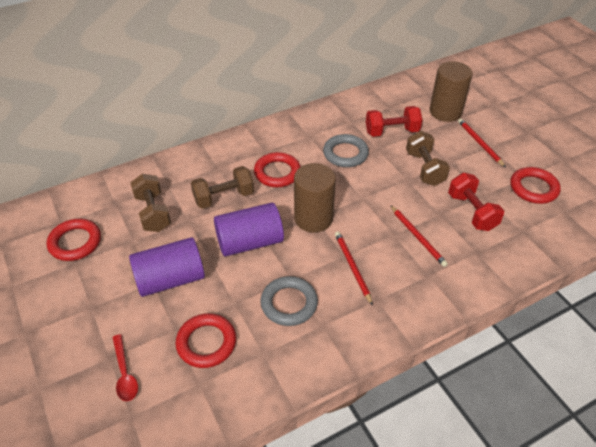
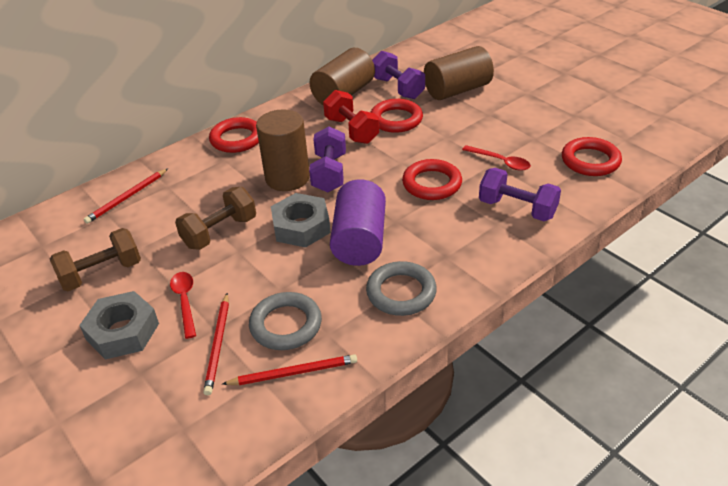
brown cylinder: [294,163,336,233] [430,61,473,122] = 2 -> [256,109,310,191] [309,48,375,106] [424,46,494,100] = 3
brown dumbbell: [130,174,171,232] [191,166,254,209] [406,131,450,186] = 3 -> [50,228,141,291] [175,187,256,250] = 2
grey nut: none = 0 -> [79,291,159,360] [271,193,331,248] = 2
purple cylinder: [129,237,205,297] [214,203,284,257] = 2 -> [330,179,386,266] = 1
purple dumbbell: none = 0 -> [309,126,346,192] [372,51,425,99] [479,168,561,221] = 3
red dumbbell: [366,106,423,137] [448,173,504,231] = 2 -> [323,90,379,144] = 1
red spoon: [112,334,138,401] = 1 -> [170,272,196,339] [462,145,531,171] = 2

